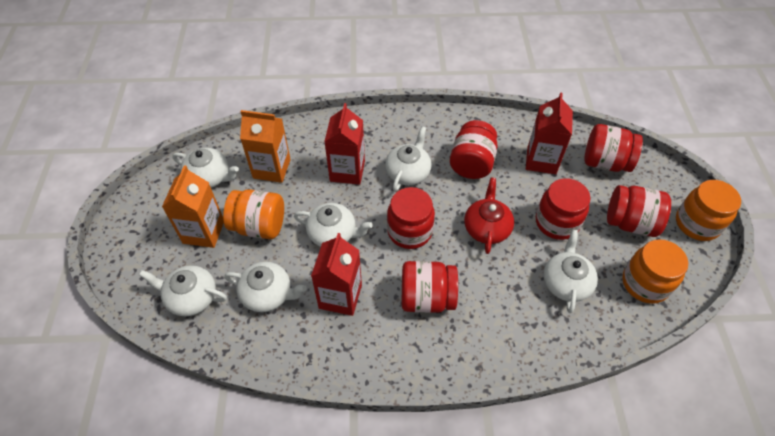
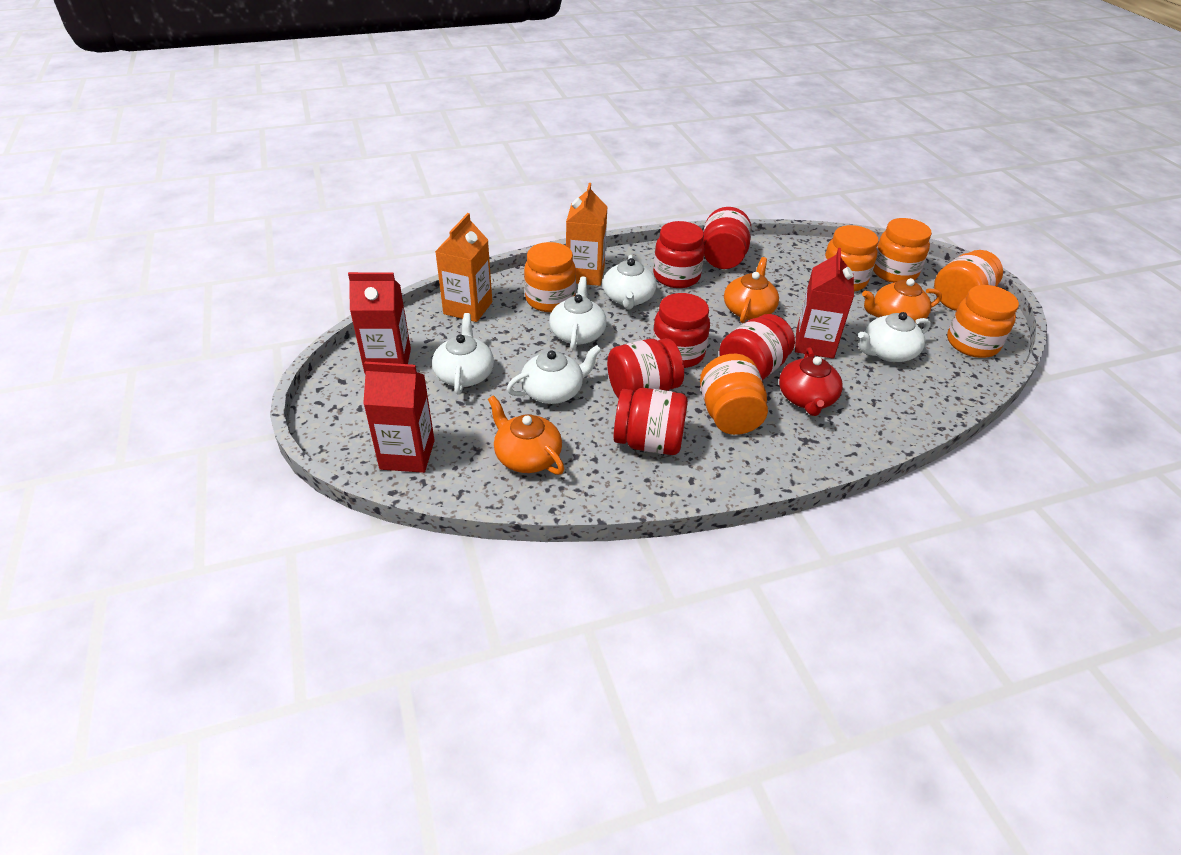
orange jar: [223,189,284,239] [622,239,688,304] [676,180,741,241] = 3 -> [524,242,576,312] [700,354,768,435] [823,225,879,292] [873,218,932,283] [934,250,1003,311] [947,285,1019,358] = 6
orange teapot: none = 0 -> [488,395,564,475] [724,257,779,323] [862,278,942,324] = 3
white teapot: [139,265,227,316] [172,148,239,188] [224,262,307,312] [294,203,373,247] [385,126,431,191] [543,230,598,313] = 6 -> [432,313,494,394] [507,345,601,404] [549,276,607,350] [603,255,656,309] [858,312,931,362] = 5

